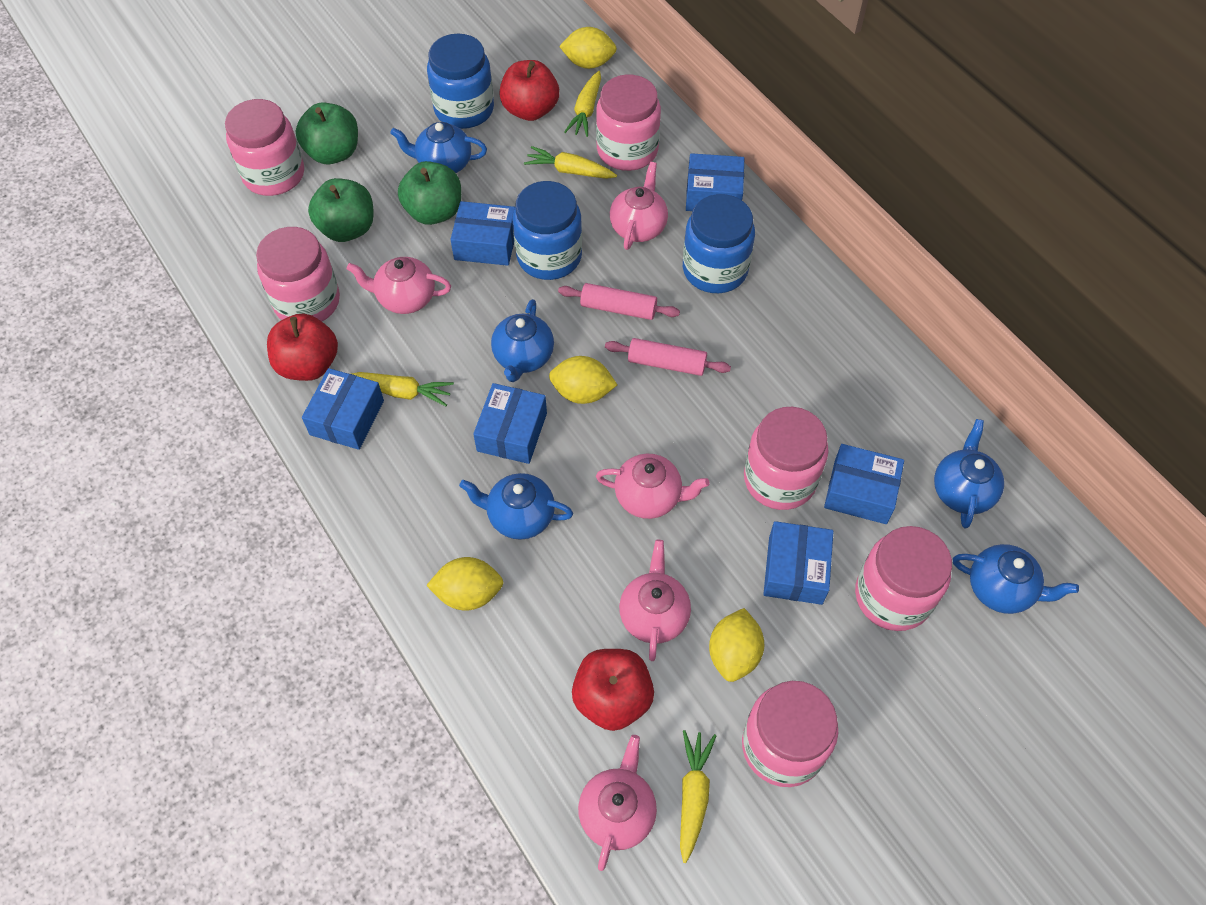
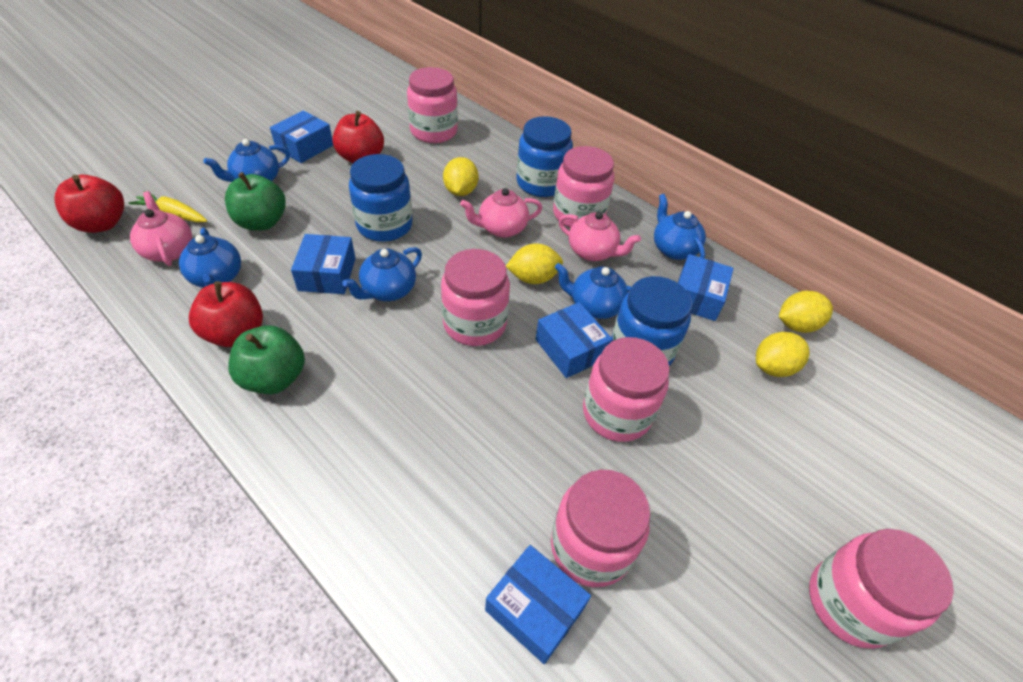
blue box: [302,368,384,450] [450,201,515,266] [473,383,547,464] [686,153,744,211] [763,521,834,605] [824,444,904,524] = 6 -> [270,111,333,163] [291,234,356,294] [485,545,591,664] [536,302,613,378] [678,254,734,321] = 5
green apple: [296,102,358,164] [308,178,374,242] [398,161,461,225] = 3 -> [225,172,286,231] [228,325,305,394] = 2
pink rolling pin: [558,283,680,320] [605,338,731,376] = 2 -> none = 0
pink teapot: [346,257,451,314] [578,735,657,871] [596,454,710,519] [610,162,668,250] [619,540,691,661] = 5 -> [130,191,192,266] [460,188,542,238] [559,212,641,261] = 3
yellow carrot: [351,372,454,406] [524,146,617,179] [564,71,601,137] [680,730,717,863] = 4 -> [129,191,207,223] = 1

